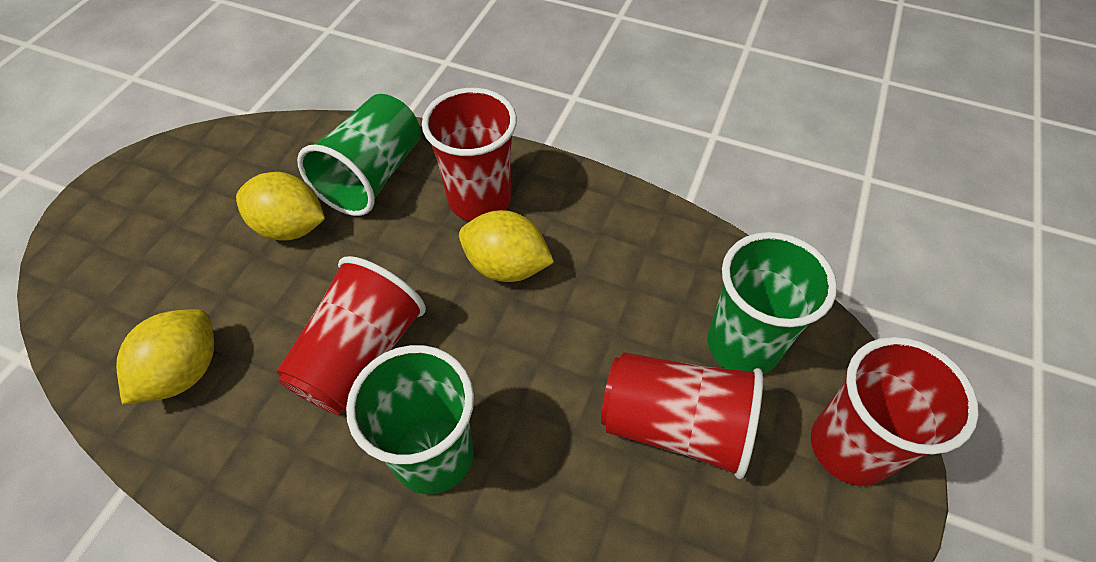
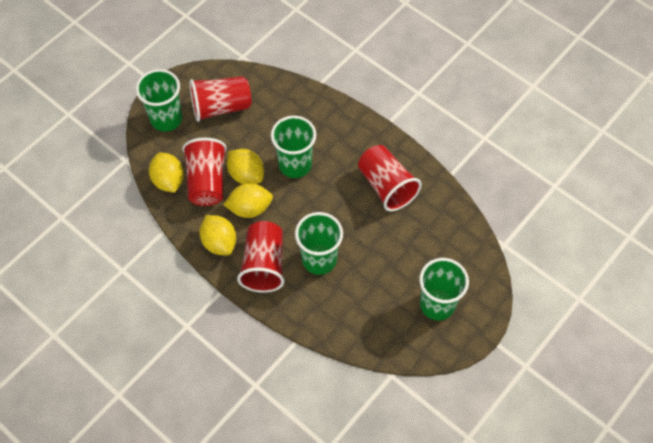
green cup: [297,94,421,216] [346,345,474,494] [707,232,837,374] = 3 -> [136,69,182,132] [271,116,316,178] [295,212,343,275] [419,258,469,320] = 4
yellow lemon: [116,309,214,405] [236,172,325,241] [459,210,554,282] = 3 -> [149,152,184,193] [200,215,236,255] [223,183,273,218] [227,149,264,184] = 4

